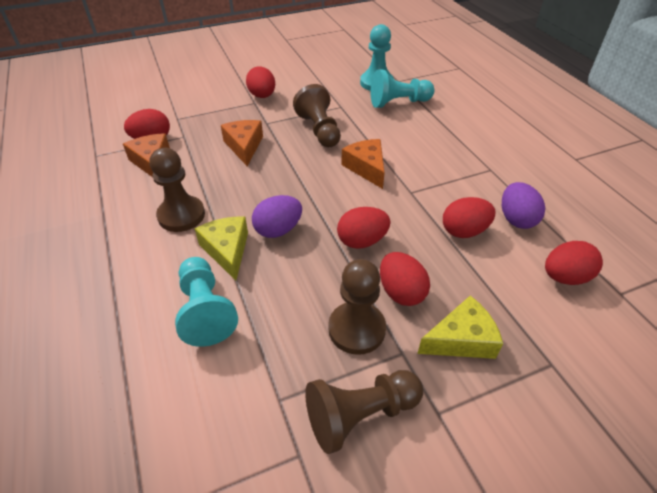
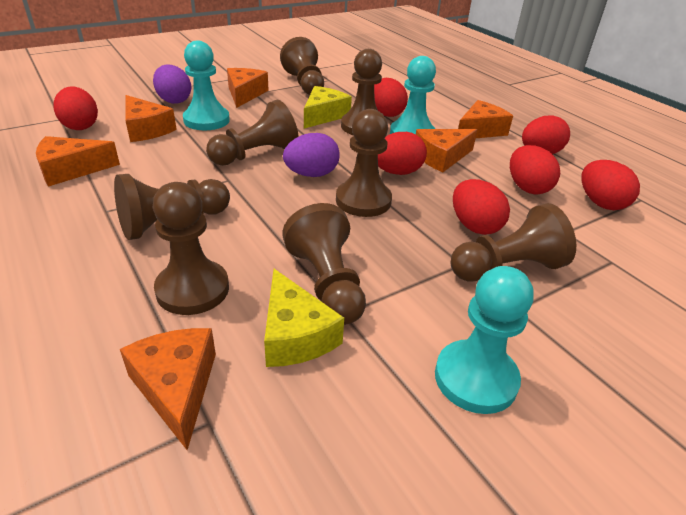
brown pawn: [150,148,205,232] [293,84,341,147] [305,370,423,454] [328,259,386,355] = 4 -> [114,174,230,240] [152,182,229,315] [206,100,299,166] [280,37,324,95] [282,203,366,325] [336,109,392,217] [341,49,382,135] [451,203,576,282] = 8
orange cheese: [123,133,170,177] [221,120,263,166] [341,139,385,189] = 3 -> [36,136,120,187] [120,328,216,450] [125,95,177,142] [227,68,269,108] [416,129,477,172] [458,100,513,138] = 6
red egg: [124,109,170,139] [246,66,275,98] [337,207,391,249] [380,252,430,306] [443,197,495,238] [545,241,603,285] = 6 -> [53,87,98,130] [374,78,408,117] [378,132,427,175] [453,179,510,235] [510,145,560,194] [522,115,570,154] [581,160,640,210] = 7

